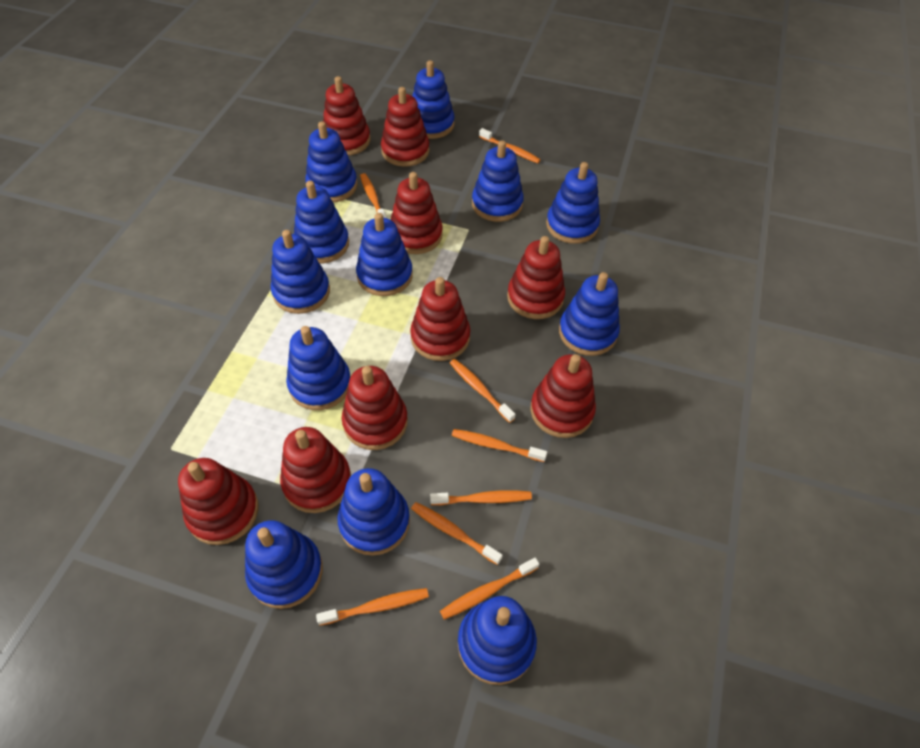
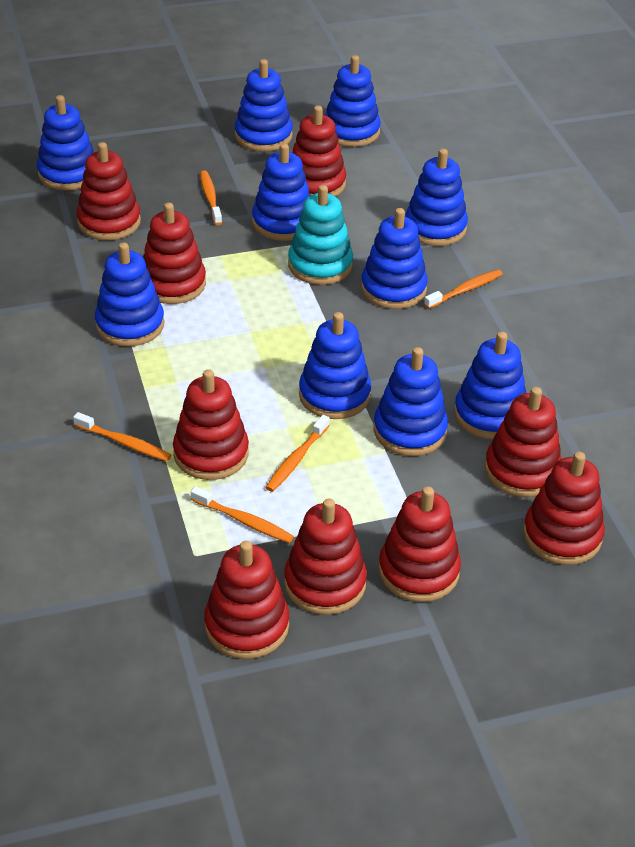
blue stacking toy: [245,520,323,609] [271,230,330,314] [286,326,351,410] [294,181,349,263] [305,121,357,202] [338,468,410,556] [356,213,413,296] [412,60,455,139] [458,596,537,685] [472,140,524,222] [546,162,600,244] [559,272,620,356] = 12 -> [37,95,94,190] [95,242,164,346] [235,59,293,151] [252,143,311,241] [299,312,371,419] [325,55,381,147] [361,208,428,309] [374,347,448,456] [405,149,468,246] [454,332,526,439] = 10
orange toothbrush: [316,588,429,626] [360,173,387,218] [411,502,503,565] [430,490,532,505] [440,557,539,620] [450,359,516,423] [452,429,547,462] [479,128,541,163] = 8 -> [73,412,172,461] [191,486,294,543] [200,170,222,225] [265,415,330,492] [424,270,502,309] = 5
turquoise stacking toy: none = 0 -> [288,185,353,285] = 1

